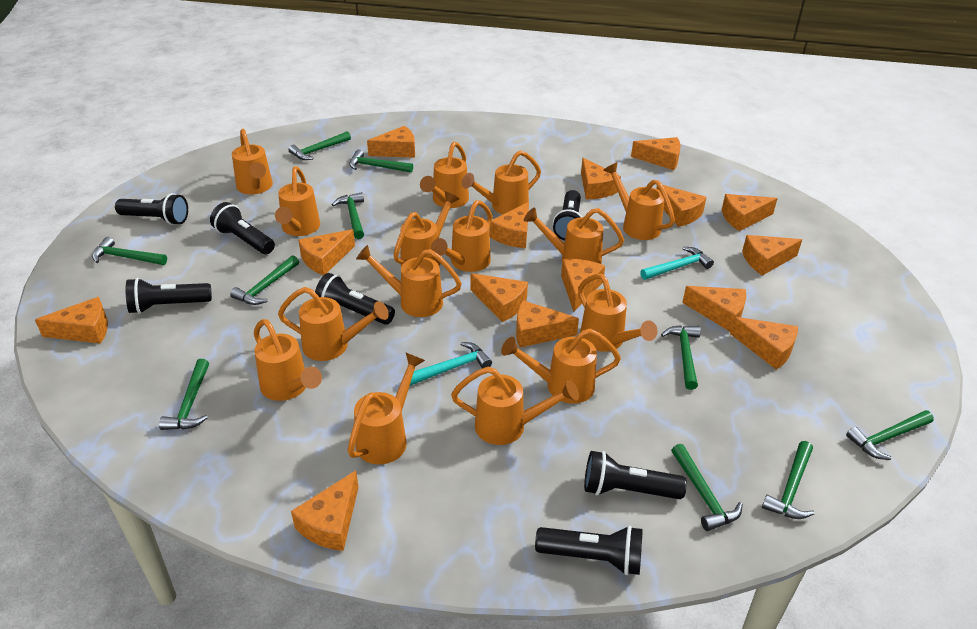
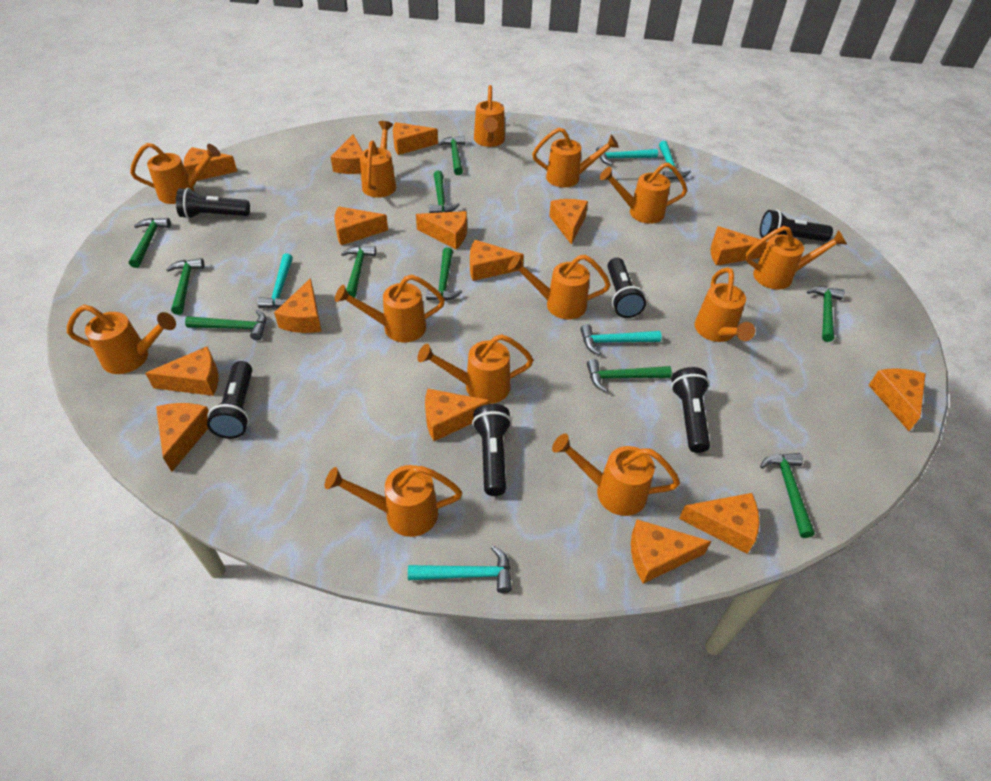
black flashlight: [115,193,188,225] [126,278,212,314] [210,202,275,254] [315,273,395,325] [535,526,643,575] [553,190,582,240] [584,451,687,499] = 7 -> [176,188,250,219] [207,361,252,439] [472,404,512,496] [607,258,646,318] [671,367,710,453] [760,210,833,241] = 6
orange watering can: [232,129,273,195] [254,319,322,401] [275,166,320,236] [278,287,389,361] [347,353,425,465] [356,245,462,317] [393,191,459,267] [420,142,469,208] [431,200,492,272] [451,367,579,445] [462,150,541,214] [501,329,621,404] [524,207,624,264] [578,274,657,352] [604,162,675,240] = 15 -> [67,305,176,374] [130,143,221,204] [325,465,462,537] [335,274,445,342] [360,121,396,198] [418,334,533,404] [474,85,505,147] [508,255,611,319] [532,128,619,187] [552,434,680,516] [600,162,687,224] [694,267,755,342] [745,226,847,290] = 13
turquoise hammer: [410,342,492,386] [640,247,714,280] = 2 -> [257,253,293,308] [408,546,512,593] [580,324,662,355] [596,146,658,165] [659,141,691,180] = 5

